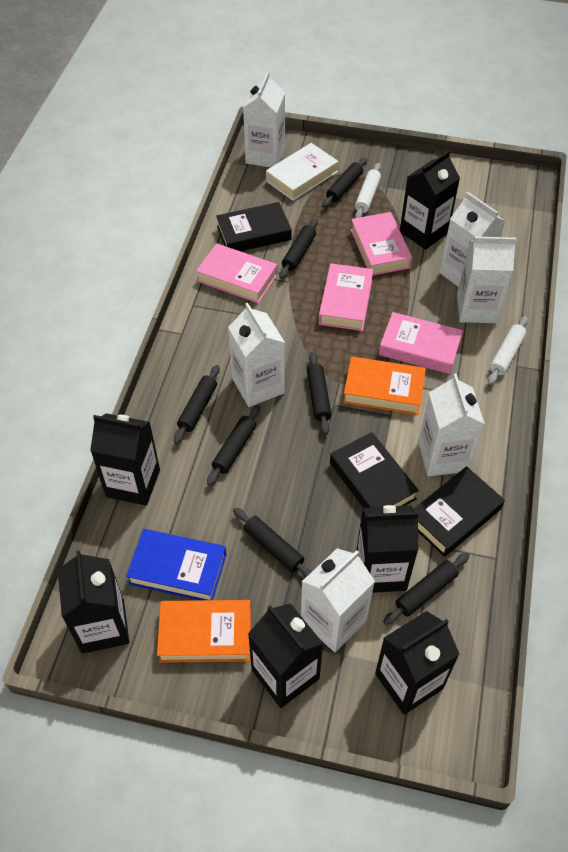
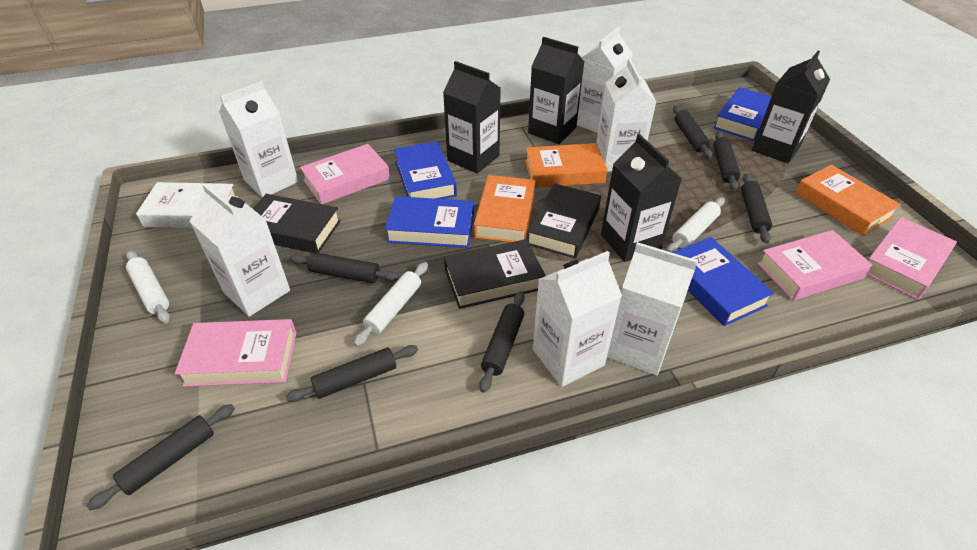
black carton: [58,550,129,654] [90,413,160,506] [248,603,323,708] [357,505,419,593] [375,611,460,715] [400,150,460,250] = 6 -> [443,61,501,174] [528,37,584,144] [601,134,682,262] [752,51,830,163] = 4
blue book: [126,529,226,600] = 1 -> [385,196,474,248] [394,141,457,199] [672,237,774,326] [714,87,772,141] = 4
orange book: [157,600,251,663] [343,356,426,415] = 2 -> [474,175,536,242] [525,143,607,188] [795,165,901,236] = 3
white rolling pin: [355,163,381,218] [488,316,528,385] = 2 -> [126,250,170,323] [354,262,428,347] [667,197,725,253] = 3

